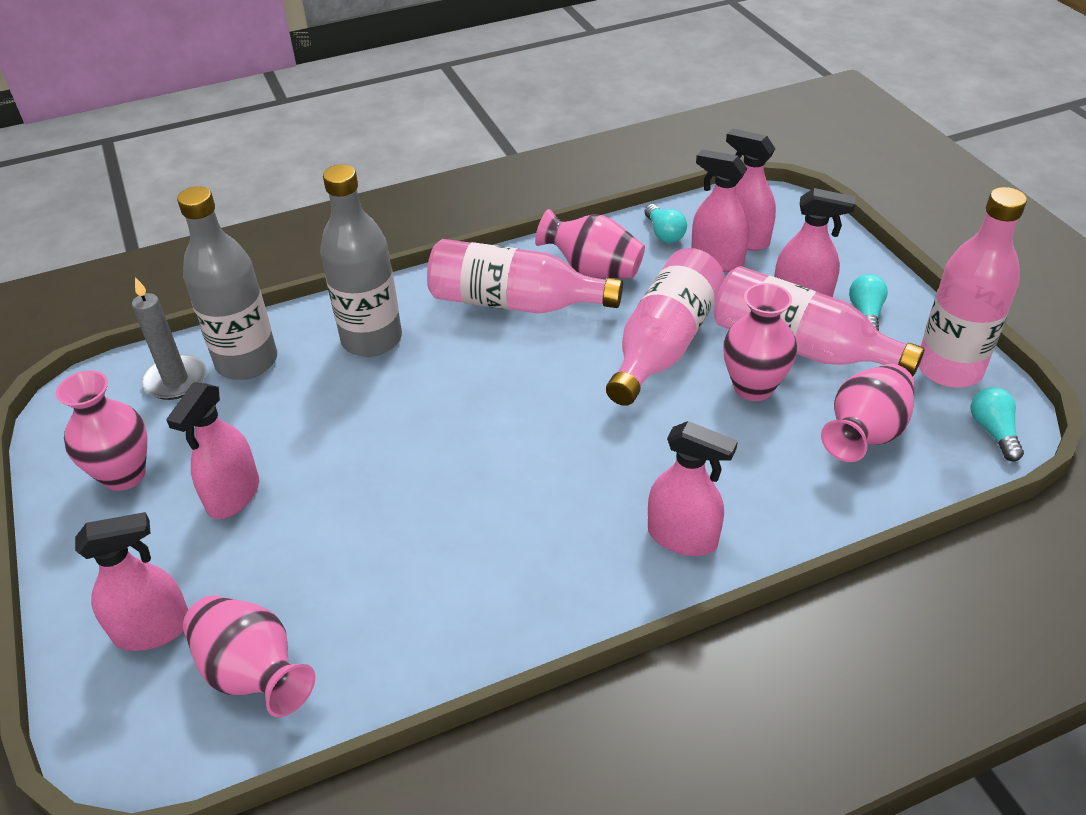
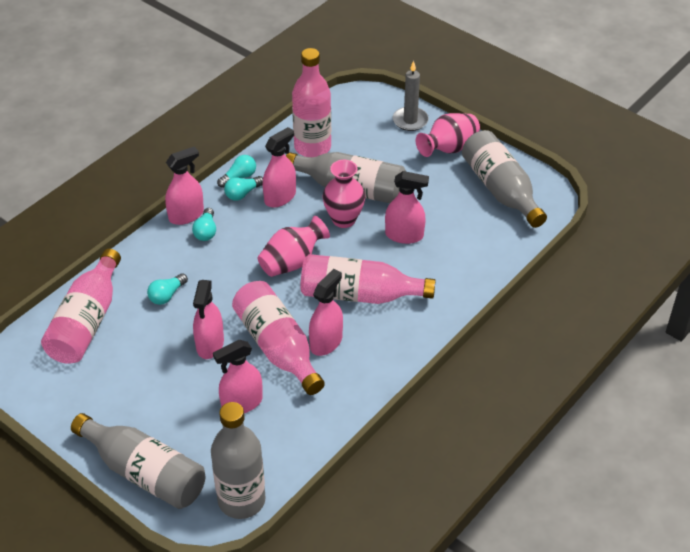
grey bottle: [177,186,277,380] [320,164,402,357] = 2 -> [71,413,205,509] [211,402,266,519] [286,152,406,203] [462,130,547,228] = 4
pink vase: [56,370,147,491] [183,595,316,717] [535,209,645,278] [723,283,797,401] [821,364,915,462] = 5 -> [258,216,330,277] [322,160,365,228] [416,113,480,157] = 3
turquoise light bulb: [645,204,687,243] [849,274,888,331] [971,387,1024,461] = 3 -> [147,273,188,305] [192,208,216,241] [217,155,256,188] [224,176,263,201] = 4

